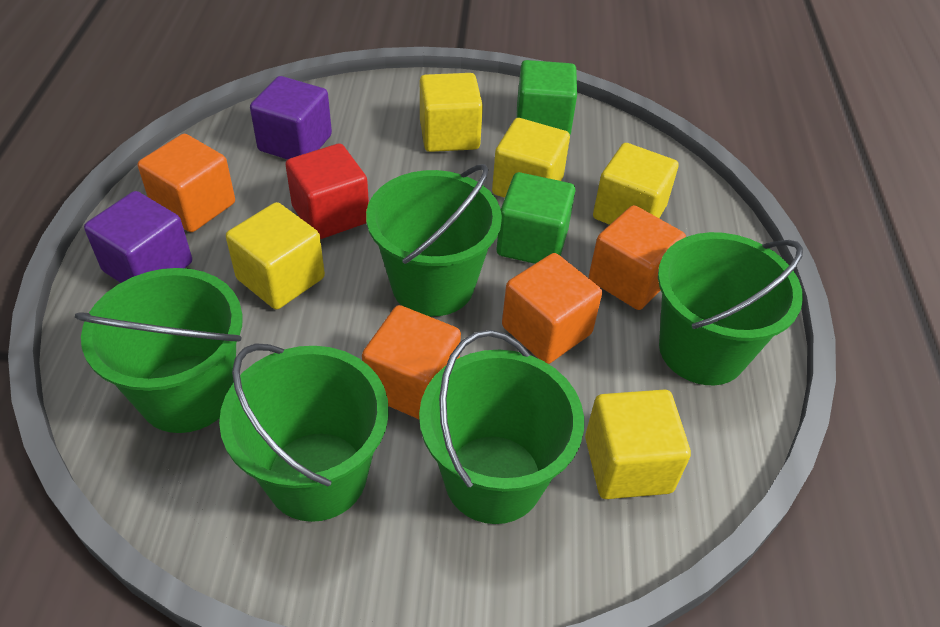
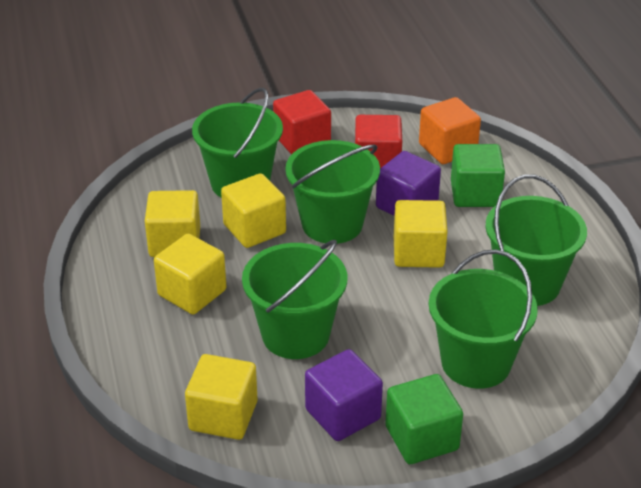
orange cube: [138,134,235,232] [362,305,461,419] [502,253,602,364] [589,205,686,310] = 4 -> [419,97,481,164] = 1
red cube: [285,144,369,239] = 1 -> [273,90,331,155] [355,115,402,168] = 2

